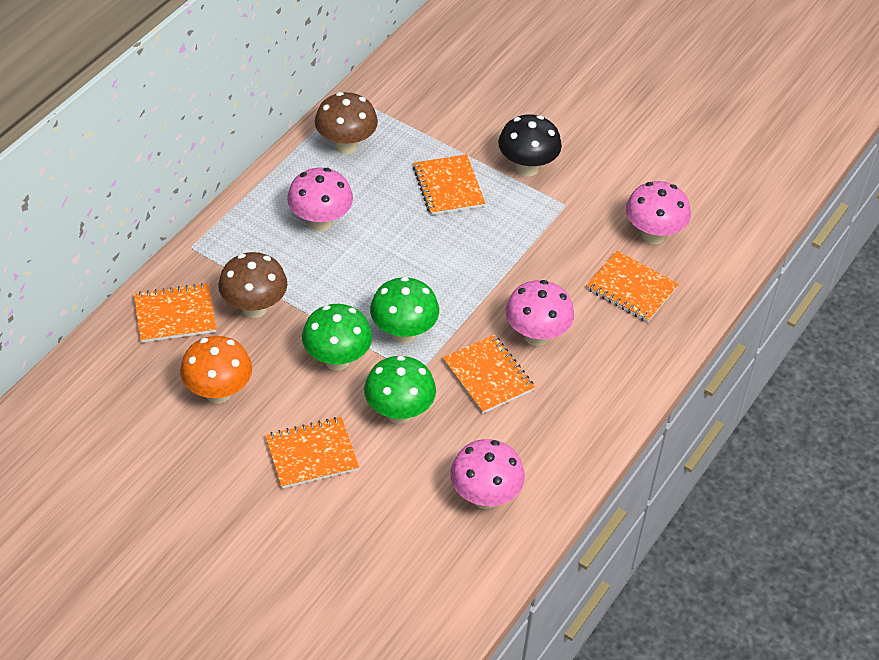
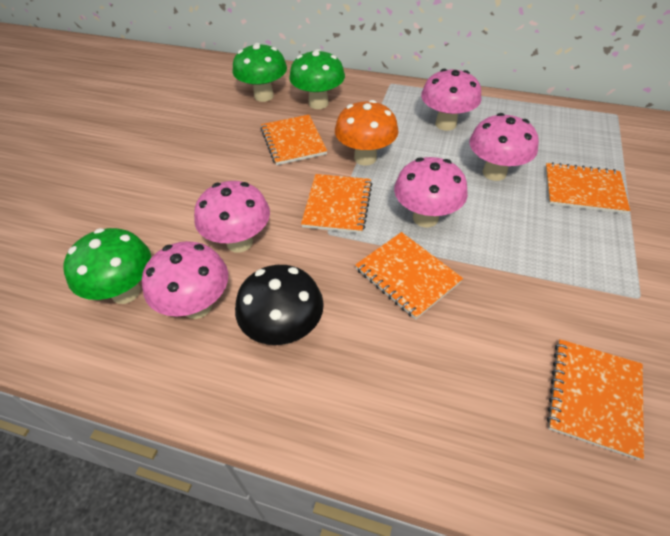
brown mushroom: [218,252,287,318] [315,92,378,154] = 2 -> none = 0
pink mushroom: [287,168,353,231] [450,439,525,509] [505,280,574,346] [626,181,691,244] = 4 -> [142,241,228,319] [194,181,270,253] [394,157,468,227] [421,69,481,131] [470,113,539,181] = 5

